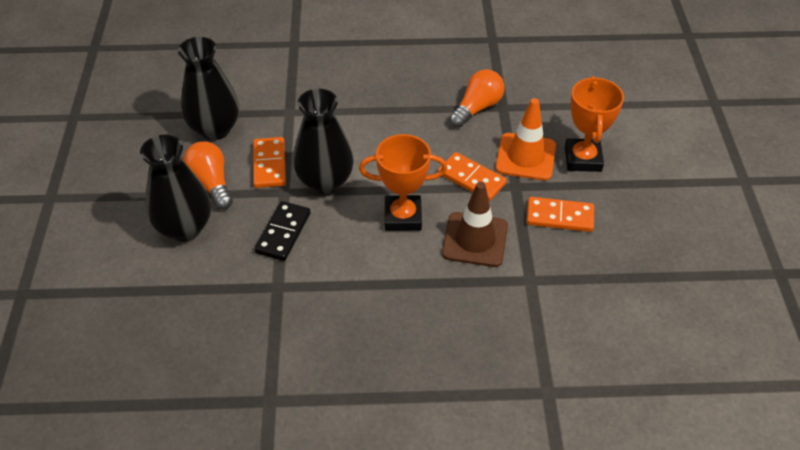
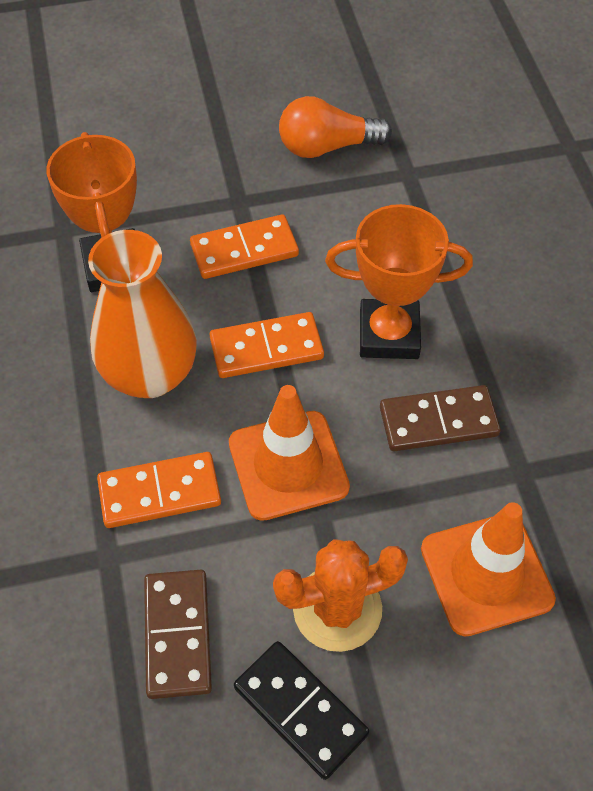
black vase: [140,135,211,242] [178,37,239,140] [293,89,354,194] = 3 -> none = 0
brown domino: none = 0 -> [144,570,212,699] [380,385,501,451] = 2
brown traffic cone: [442,182,508,267] = 1 -> none = 0
orange cactus: none = 0 -> [273,539,408,652] = 1
orange light bulb: [183,141,233,209] [449,69,505,128] = 2 -> [279,96,392,158] = 1
orange traffic cone: [495,98,556,181] = 1 -> [229,385,350,521] [421,502,556,637] = 2
orange vase: none = 0 -> [88,230,197,398] = 1

